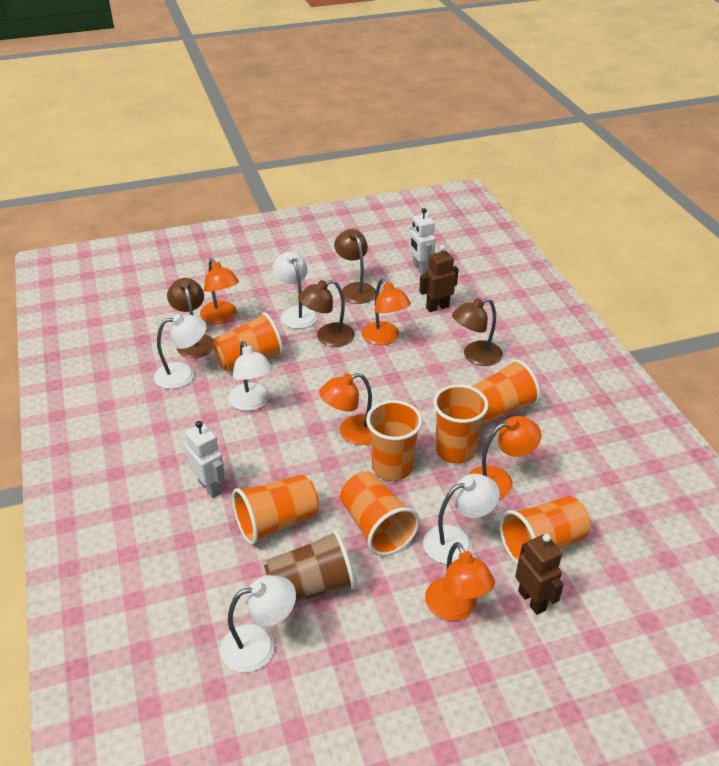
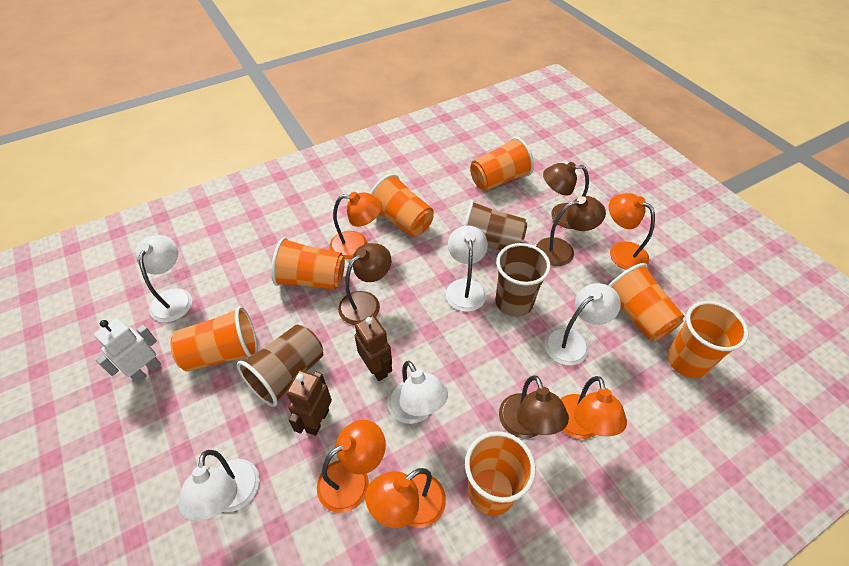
brown cup: [264,530,356,603] = 1 -> [237,325,323,407] [464,200,528,250] [495,243,551,317] = 3
white robot: [186,421,225,498] [409,208,436,275] = 2 -> [94,318,161,384] = 1

